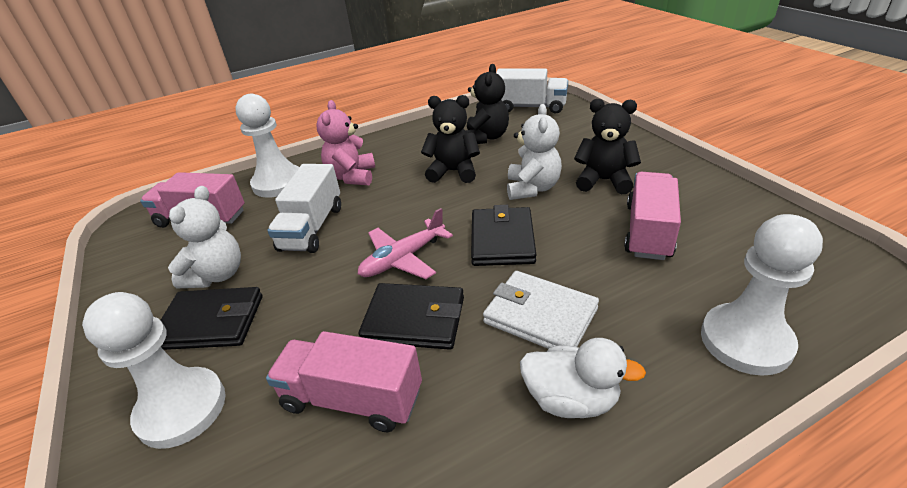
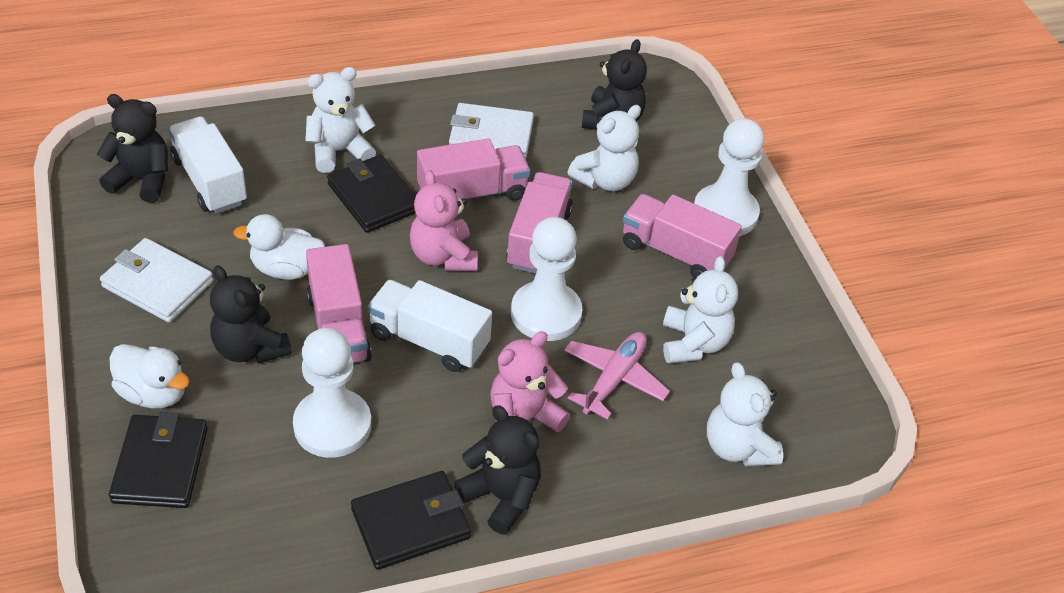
black teddy bear: [421,95,480,183] [465,64,509,144] [574,99,641,194] = 3 -> [97,94,168,203] [210,265,292,364] [454,405,541,535] [582,39,647,130] = 4
pink teddy bear: [316,100,375,185] = 1 -> [409,170,477,271] [490,331,570,432] = 2
pink truck: [140,172,245,228] [266,331,422,432] [624,172,681,260] = 3 -> [306,244,372,363] [417,138,530,201] [506,172,573,274] [623,194,742,278] = 4
white duck: [520,338,646,418] = 1 -> [110,344,190,408] [233,214,325,280] = 2
white teddy bear: [168,186,241,288] [507,104,562,200] = 2 -> [305,67,376,173] [567,105,641,191] [663,256,738,364] [707,362,783,466] = 4
white wallet: [483,271,599,349] = 1 -> [100,238,213,322] [449,103,534,159] = 2

